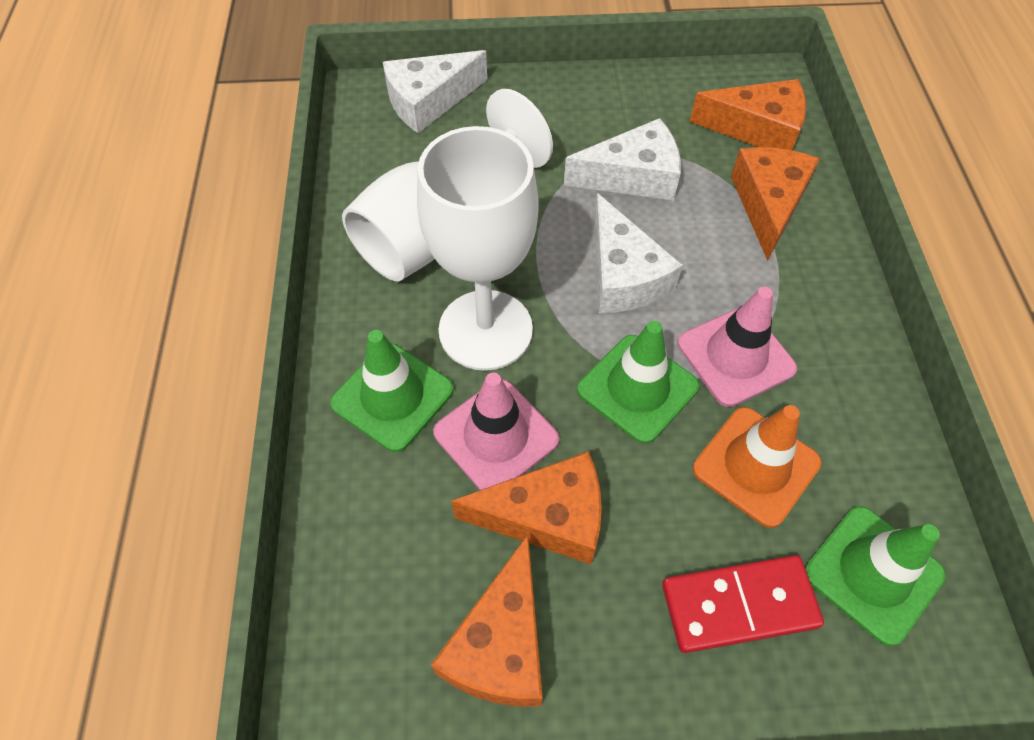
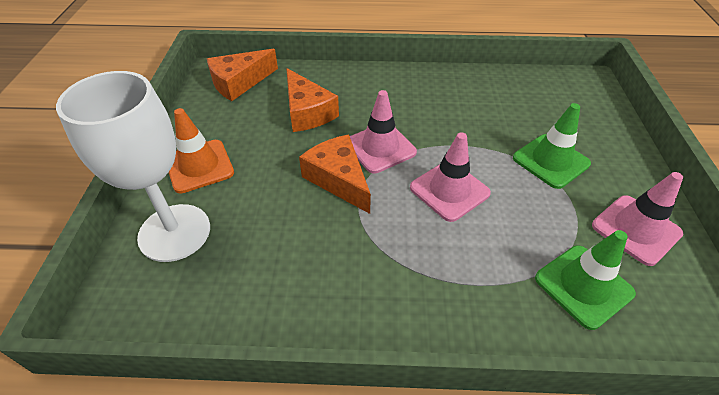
green traffic cone: [330,330,454,452] [577,321,699,444] [805,506,946,646] = 3 -> [513,103,591,189] [535,230,636,330] = 2
orange cheese: [431,535,543,707] [451,451,602,564] [690,79,806,150] [731,147,820,261] = 4 -> [207,49,278,101] [286,68,339,132] [299,134,371,214] = 3
pink traffic cone: [433,373,559,490] [677,287,797,407] = 2 -> [350,90,417,174] [410,132,491,222] [592,172,683,266] = 3
red domino: [662,555,824,653] = 1 -> none = 0
white cheese: [383,50,487,133] [564,118,681,200] [594,193,683,313] = 3 -> none = 0
white goblet: [342,89,553,282] [417,126,539,371] = 2 -> [56,71,210,262] = 1

